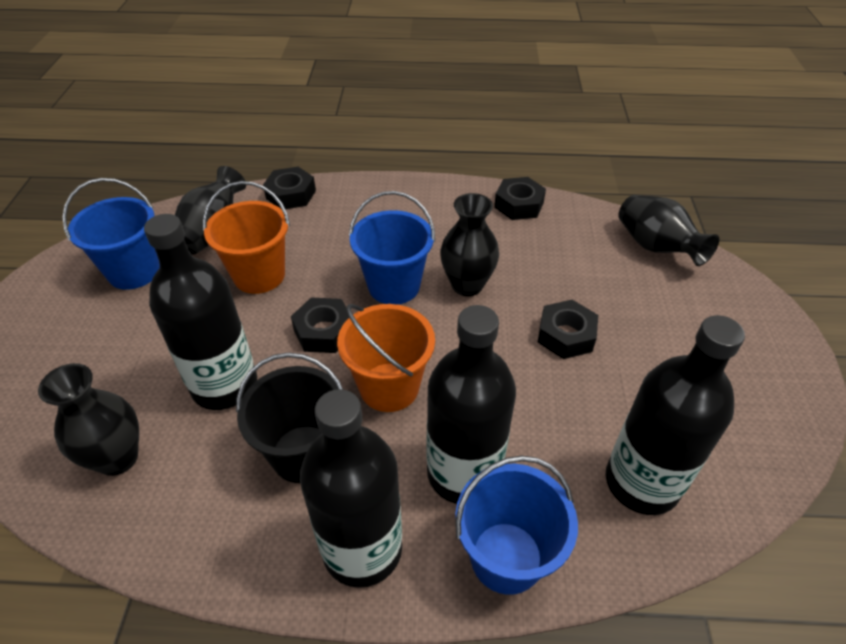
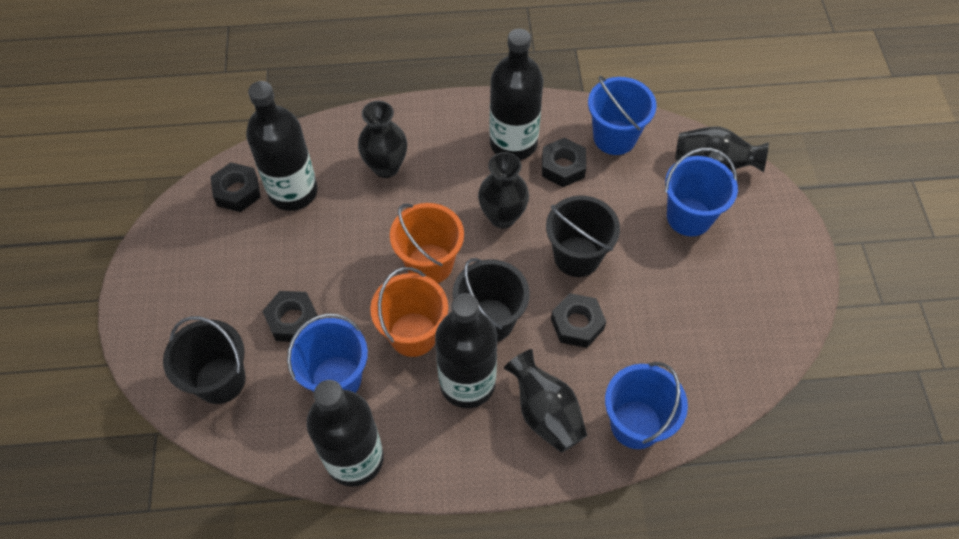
black bucket: [236,352,343,483] = 1 -> [163,316,246,404] [453,258,530,342] [546,195,620,277] = 3
blue bucket: [63,178,160,290] [349,191,435,305] [455,456,578,595] = 3 -> [287,313,368,393] [588,76,657,155] [605,362,688,449] [665,148,738,236] = 4

